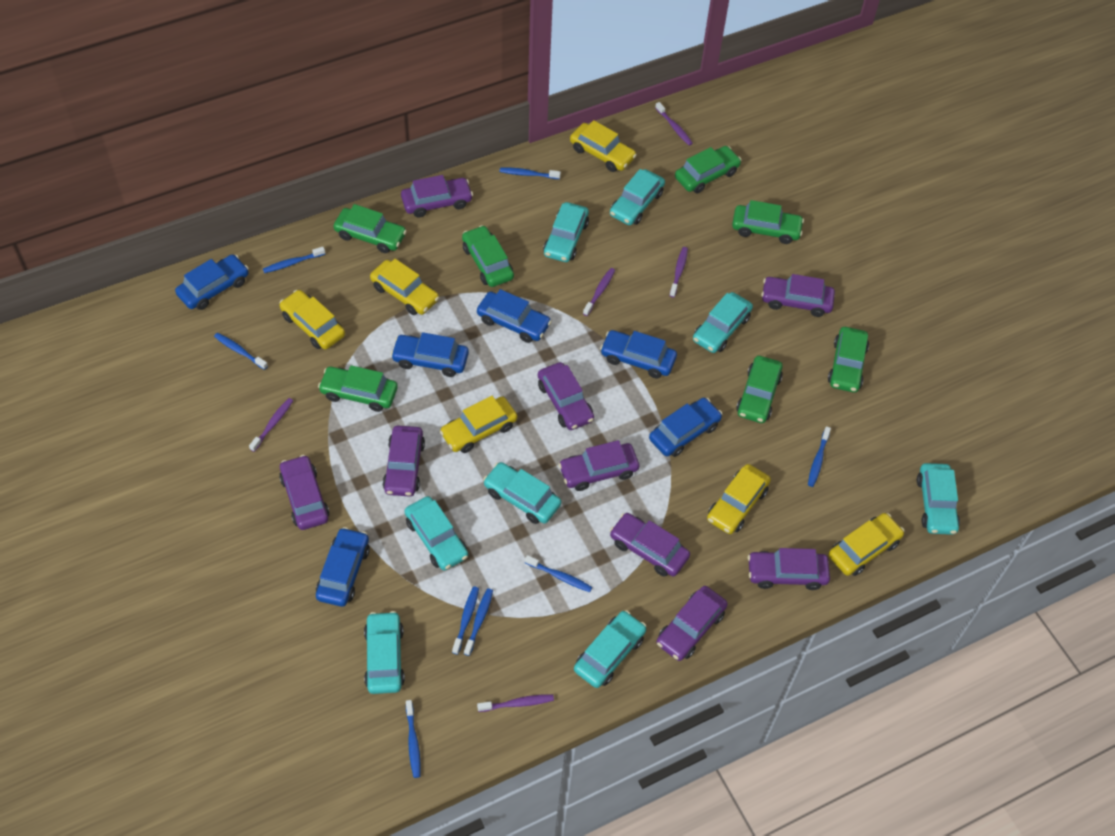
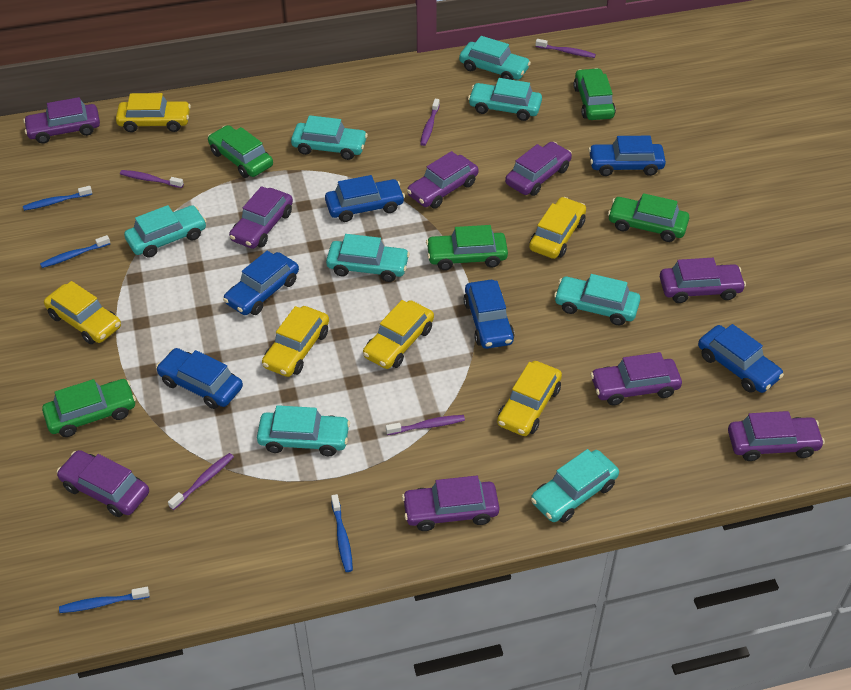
blue toothbrush: [214,333,268,370] [263,247,325,273] [406,700,421,778] [452,587,479,655] [464,588,493,656] [500,168,561,179] [525,555,592,592] [808,426,831,487] = 8 -> [23,186,92,211] [40,235,110,268] [59,587,150,613] [331,494,353,572] = 4
green car: [318,365,398,412] [334,204,407,253] [462,225,514,287] [675,146,741,193] [732,200,804,244] [736,356,783,423] [828,327,869,392] = 7 -> [42,379,136,437] [208,125,273,178] [426,225,508,270] [573,68,616,120] [608,193,689,242] = 5

